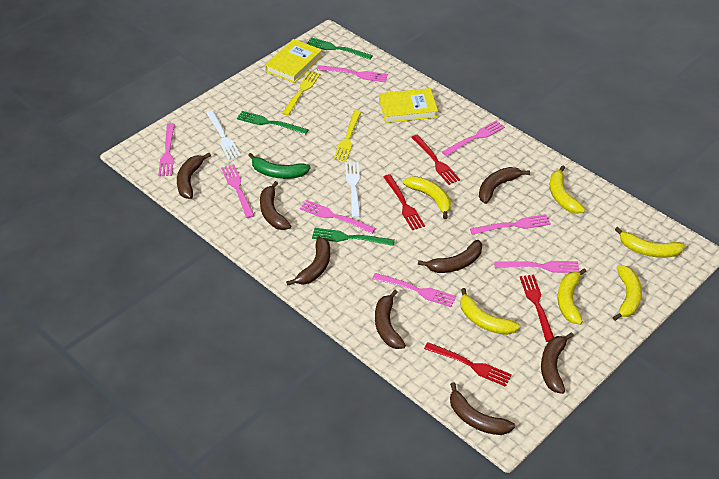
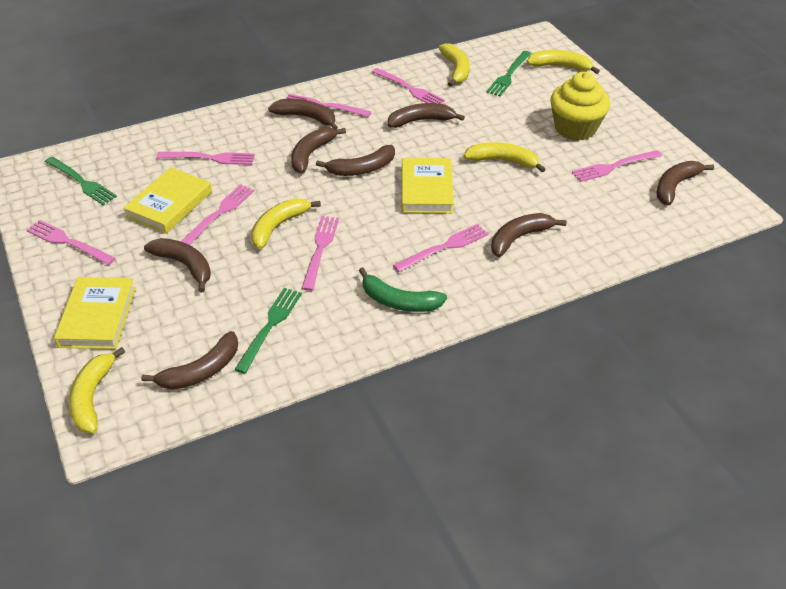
red fork: [383,174,425,230] [411,135,460,185] [424,342,512,387] [520,275,554,342] = 4 -> none = 0
white fork: [206,110,241,160] [345,162,360,218] = 2 -> none = 0
yellow banana: [403,176,451,219] [460,288,520,335] [550,165,585,214] [558,268,587,324] [613,265,642,321] [615,227,685,258] = 6 -> [69,347,125,433] [251,198,321,249] [439,43,470,87] [464,142,546,172] [527,50,600,74] = 5
yellow book: [265,39,322,83] [379,88,438,123] = 2 -> [54,277,136,349] [123,167,212,234] [402,158,454,213] = 3
yellow cupcake: none = 0 -> [550,72,610,141] = 1
yellow fork: [282,71,320,116] [333,110,361,162] = 2 -> none = 0

